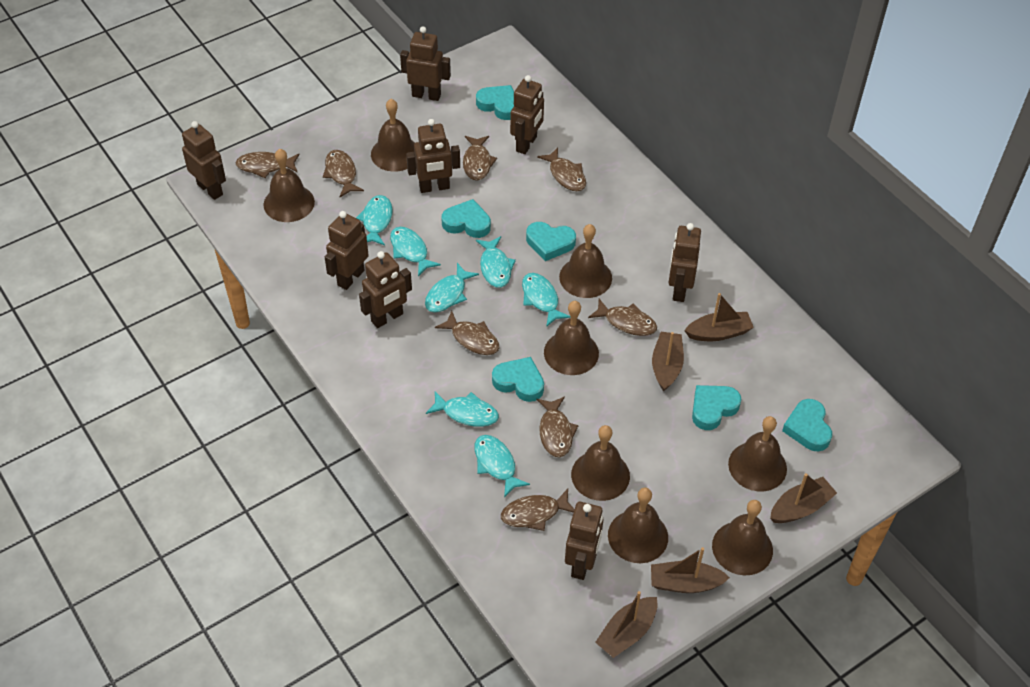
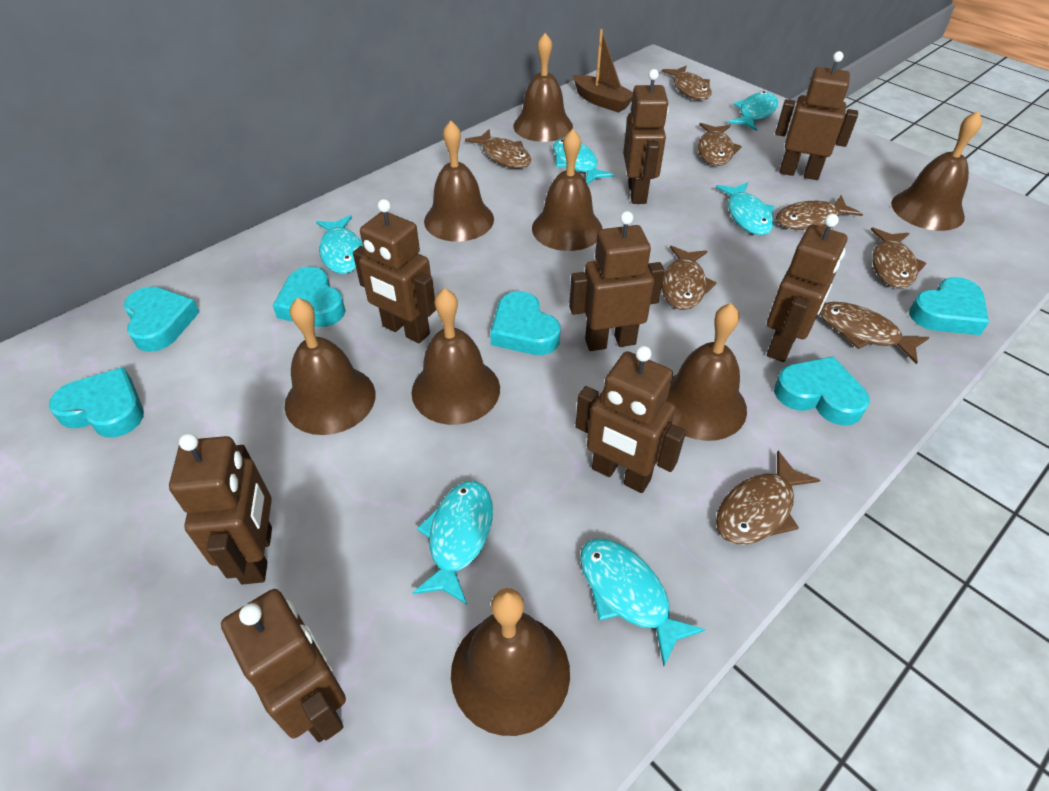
brown boat: [595,591,657,658] [651,547,730,593] [652,332,684,391] [684,293,754,341] [770,473,837,523] = 5 -> [573,29,633,113] = 1
turquoise fish: [356,195,393,245] [390,227,441,276] [425,263,479,313] [426,391,499,427] [475,435,530,498] [476,236,516,288] [522,273,571,327] = 7 -> [316,215,363,274] [412,481,493,605] [553,138,614,184] [580,539,706,666] [716,182,774,235] [728,91,778,131] = 6

